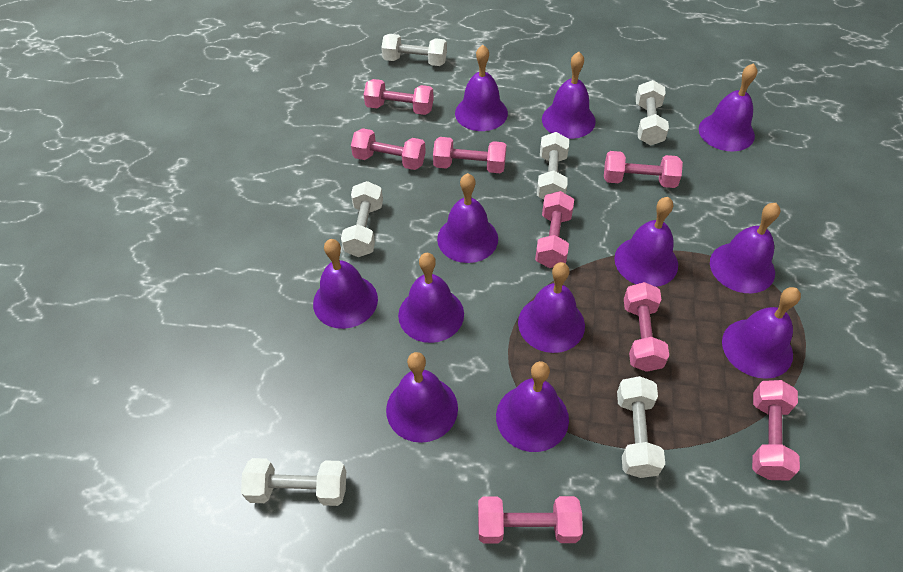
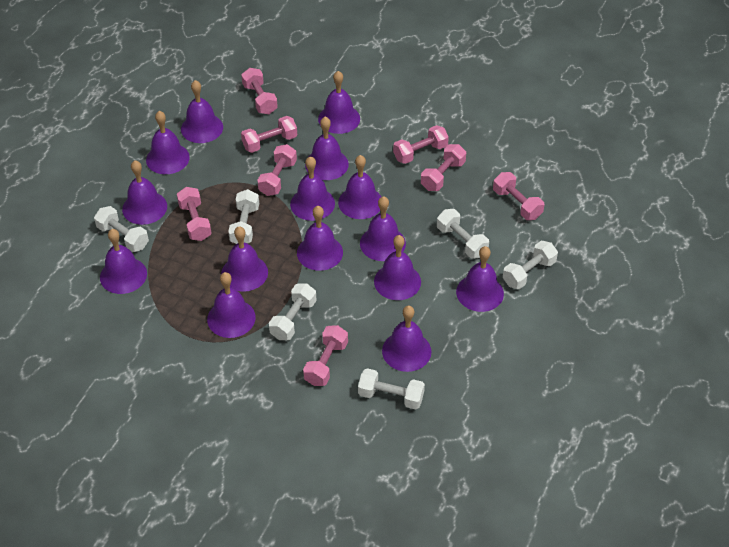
purple bell: [313,239,378,329] [386,352,458,443] [398,253,464,343] [437,173,498,263] [455,45,508,131] [496,361,569,452] [518,262,585,353] [542,52,596,139] [614,197,678,287] [699,63,757,151] [710,203,780,293] [722,287,801,379] = 12 -> [100,229,147,294] [122,160,167,225] [146,111,190,174] [181,80,223,143] [207,272,256,338] [221,226,268,292] [290,156,335,221] [297,206,343,271] [305,117,349,180] [318,71,360,134] [338,155,381,219] [360,196,406,261] [374,235,421,300] [382,306,431,372] [456,246,504,312] = 15

